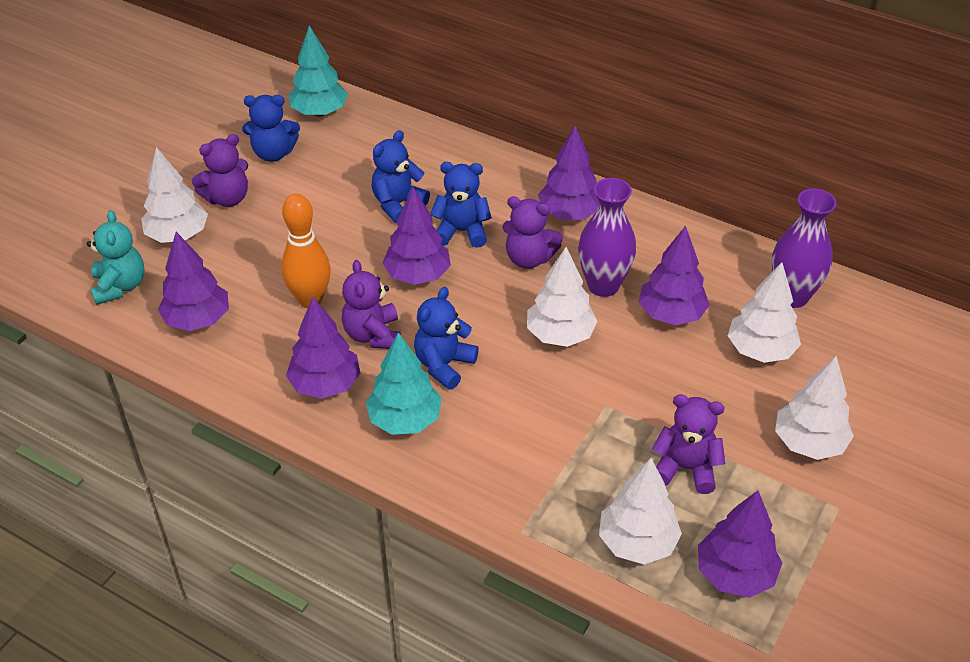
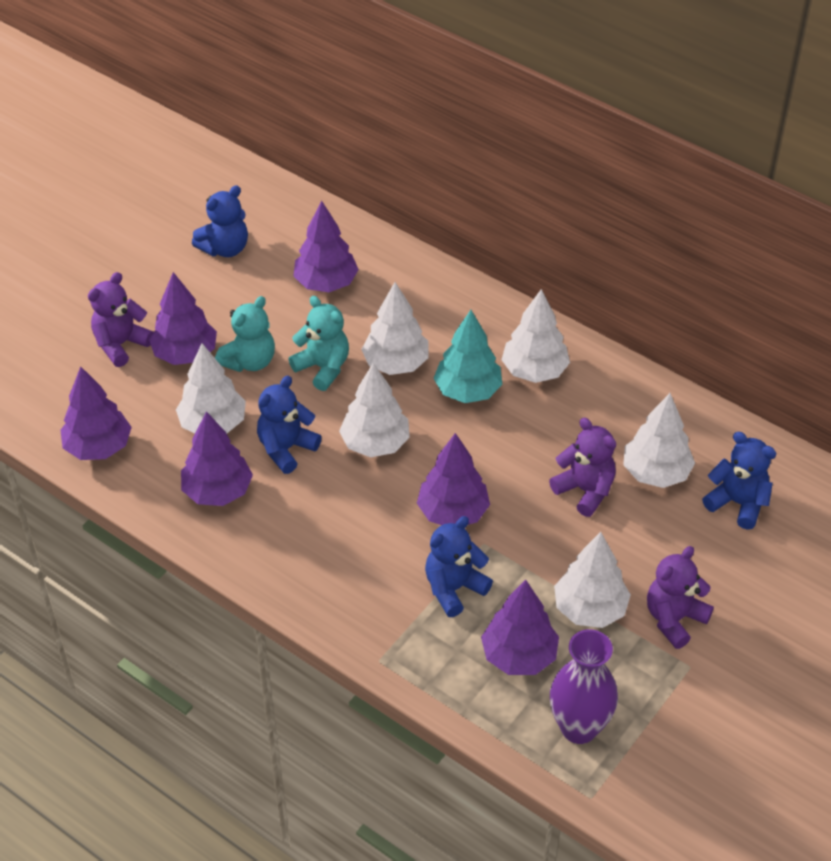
orange bowling pin: [281,194,331,308] = 1 -> none = 0
purple teddy bear: [192,134,248,207] [342,260,401,349] [502,196,563,269] [652,394,725,494] = 4 -> [88,272,154,367] [549,418,616,517] [647,546,714,649] = 3
purple vase: [578,178,636,297] [772,188,837,308] = 2 -> [550,629,618,744] = 1
turquoise teddy bear: [87,210,145,305] = 1 -> [215,296,275,372] [288,296,349,391] = 2
turquoise tree: [289,25,348,117] [366,332,441,435] = 2 -> [433,310,502,403] = 1
white tree: [141,147,208,243] [527,247,598,347] [599,458,682,565] [728,262,801,363] [775,356,854,460] = 5 -> [176,343,246,434] [339,363,410,457] [361,282,429,375] [502,289,570,383] [554,532,631,628] [623,393,695,488] = 6

